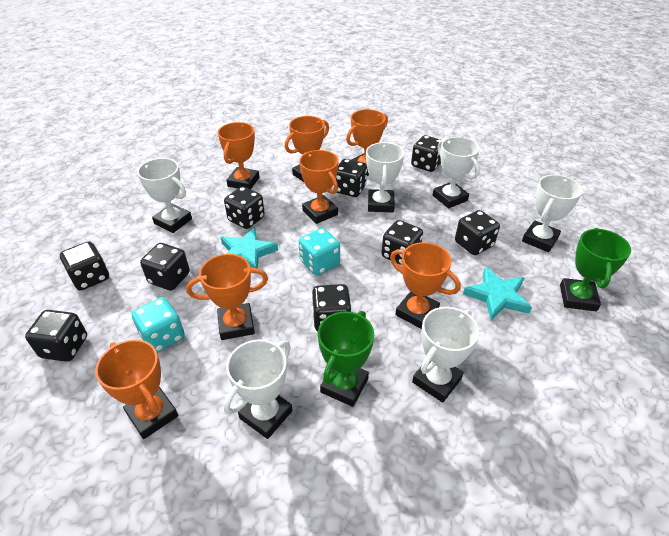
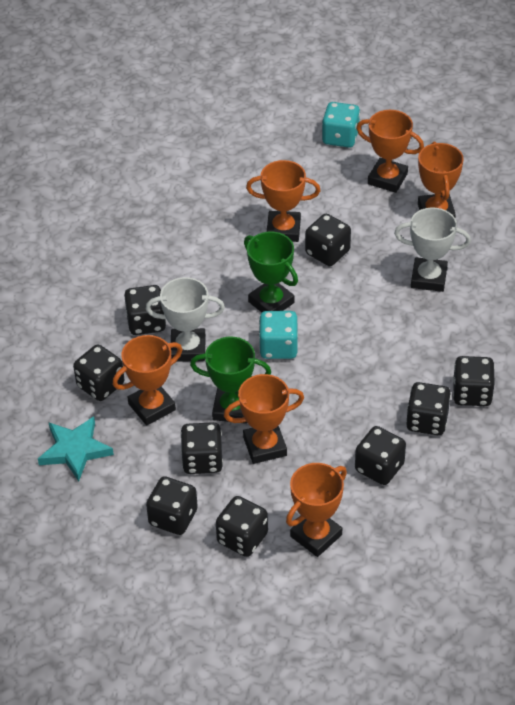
orange trophy: [95,339,178,439] [186,254,268,340] [218,122,259,189] [285,116,329,182] [299,150,339,224] [346,109,388,176] [390,242,461,329] = 7 -> [113,335,183,425] [224,374,304,464] [246,160,321,242] [286,463,347,557] [356,110,424,193] [418,142,464,217] = 6
turquoise star: [220,227,278,269] [463,267,532,320] = 2 -> [38,417,114,481] = 1
white trophy: [137,158,192,233] [224,339,292,439] [366,142,404,213] [412,307,479,403] [433,137,480,208] [522,175,583,252] = 6 -> [146,277,225,362] [394,208,471,292] = 2

